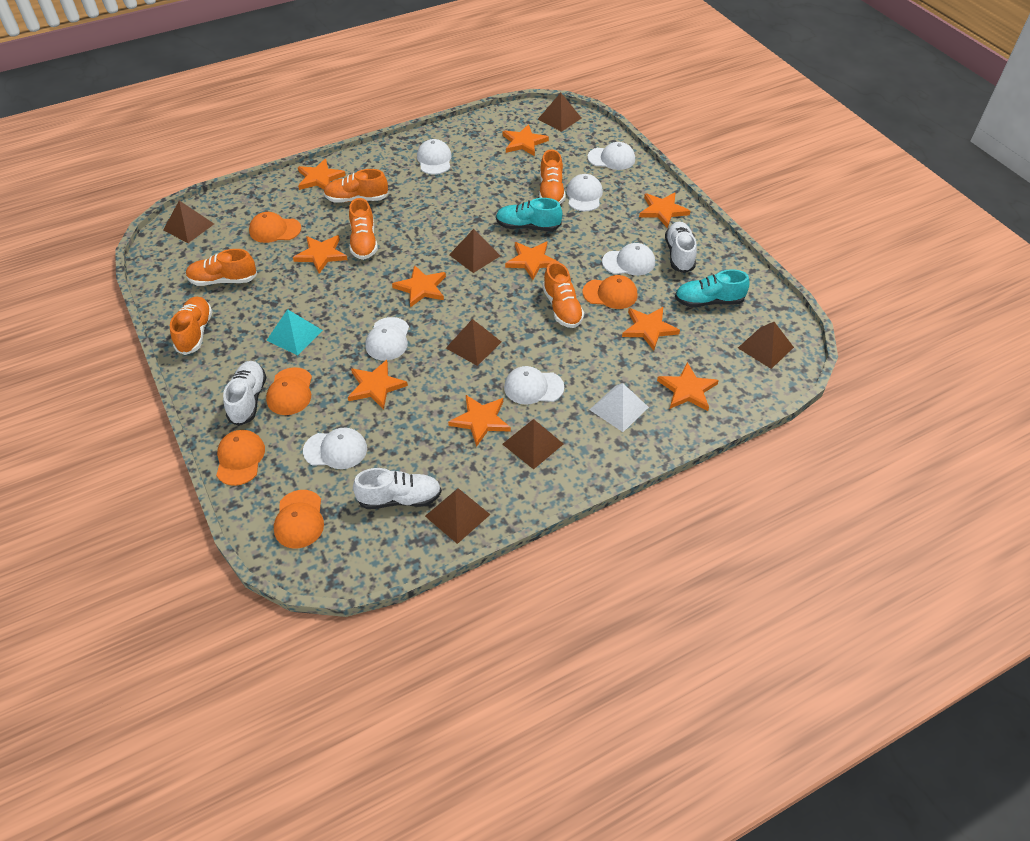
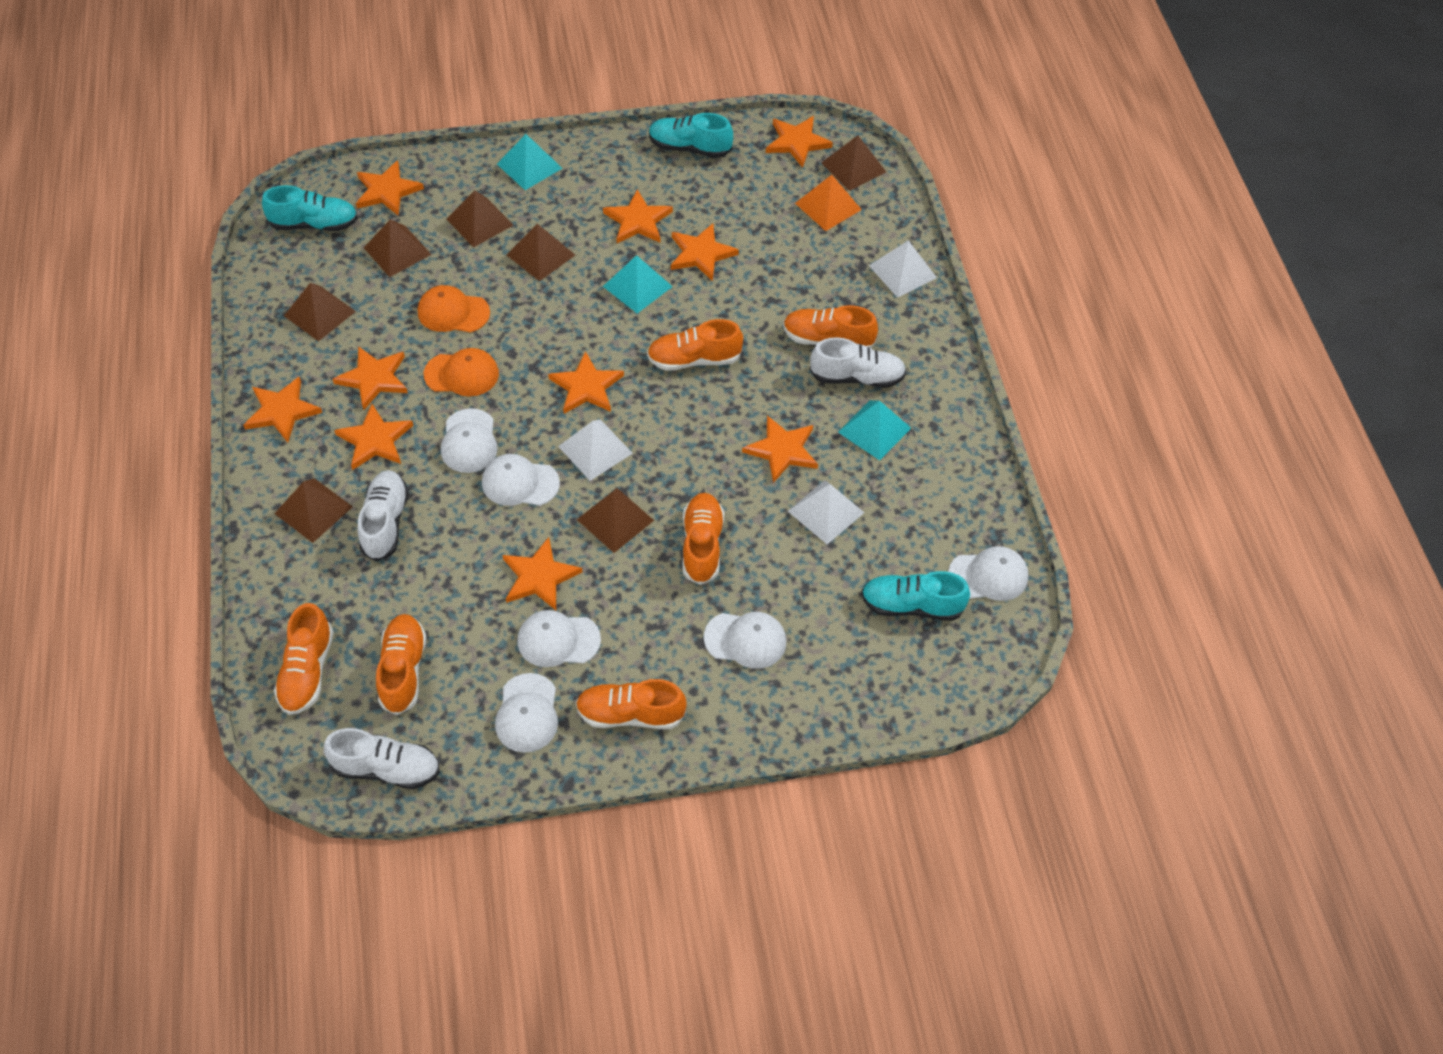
orange cap: [216,430,265,486] [249,212,301,243] [266,367,312,415] [274,490,324,549] [582,275,638,309] = 5 -> [418,285,490,333] [424,348,499,397] = 2
orange pyramid: none = 0 -> [795,175,862,231] = 1
turquoise pyramid: [266,309,323,356] = 1 -> [497,134,563,190] [603,255,673,313] [838,400,911,461] = 3
turquoise shoe: [496,198,562,231] [675,269,749,307] = 2 -> [262,185,358,231] [649,113,733,158] [861,571,970,621] = 3
white cap: [303,427,367,469] [365,317,409,360] [417,139,452,174] [504,366,564,405] [567,174,603,211] [588,142,635,170] [602,243,655,275] = 7 -> [441,408,498,473] [482,454,560,506] [495,673,558,753] [518,610,601,667] [704,612,786,669] [948,546,1028,601] = 6
white pyramid: [590,383,649,432] = 1 -> [558,420,633,481] [788,480,864,544] [869,240,937,298] = 3

